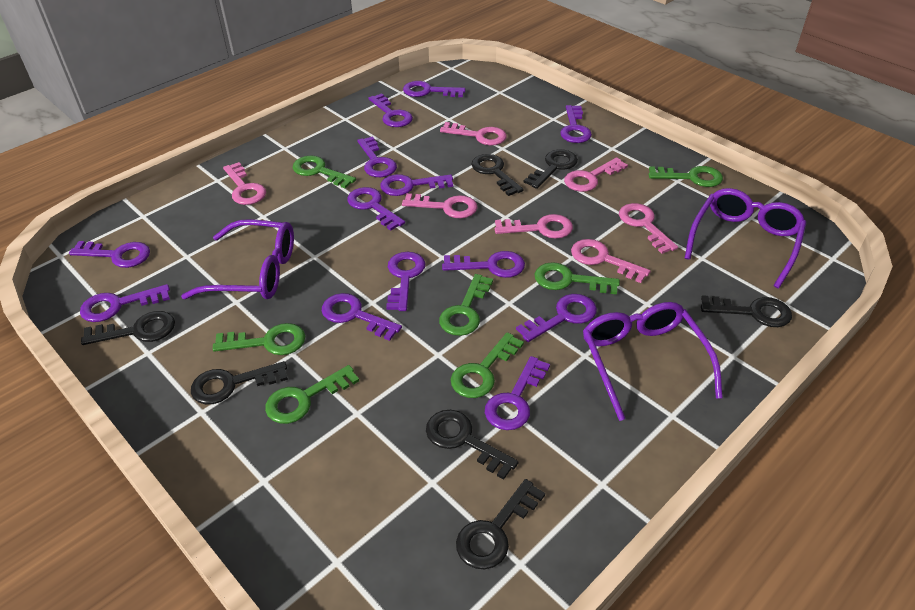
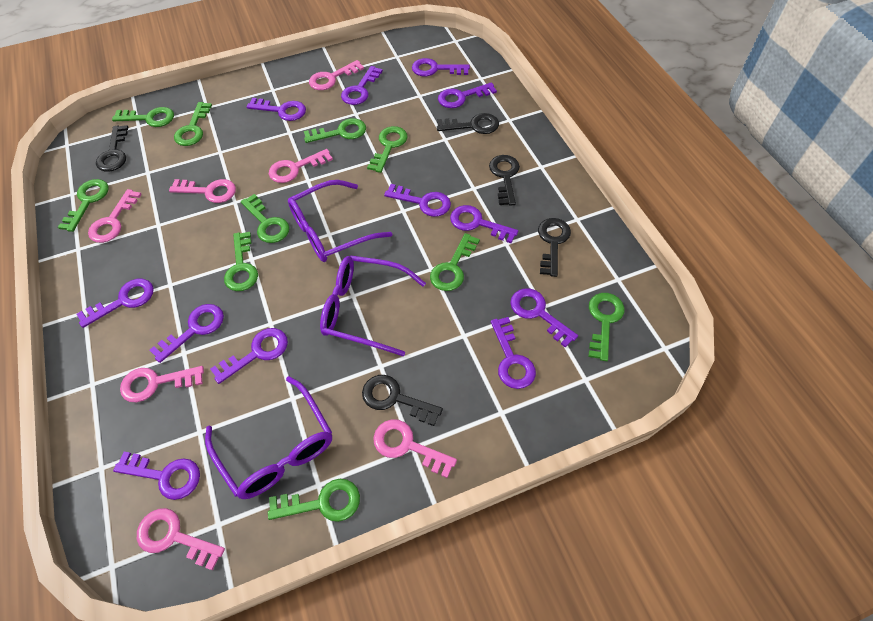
black key: [81,311,175,345] [191,361,288,404] [426,410,519,480] [456,479,545,570] [471,154,524,196] [523,149,578,189] [701,295,792,327] = 7 -> [96,125,128,172] [362,375,443,426] [437,113,499,134] [489,155,520,206] [538,218,571,277] = 5
green key: [213,323,305,355] [265,365,359,424] [292,156,356,188] [439,274,493,336] [451,332,524,398] [535,262,620,295] [649,166,723,187] = 7 -> [58,179,109,232] [112,107,174,127] [174,102,212,146] [224,232,258,291] [241,194,289,243] [268,479,360,522] [304,118,366,143] [367,126,408,173] [430,233,480,291] [588,293,625,361] = 10
purple key: [69,241,150,268] [80,284,170,322] [322,293,402,341] [347,187,405,231] [357,136,397,177] [369,93,413,127] [380,174,453,196] [386,252,425,311] [403,81,466,97] [442,251,525,278] [485,356,550,430] [516,294,597,342] [560,105,592,143] = 13 -> [77,279,154,328] [113,452,200,500] [150,304,224,363] [210,328,288,384] [247,98,306,121] [341,66,383,105] [384,184,451,217] [412,58,470,76] [438,82,497,108] [450,205,518,243] [491,317,536,389] [510,288,578,348] = 12

